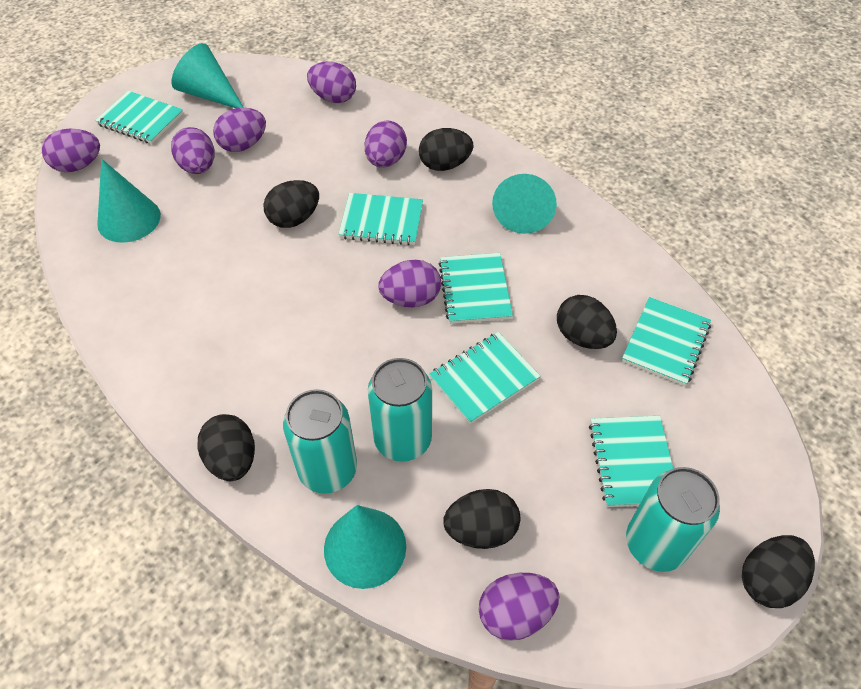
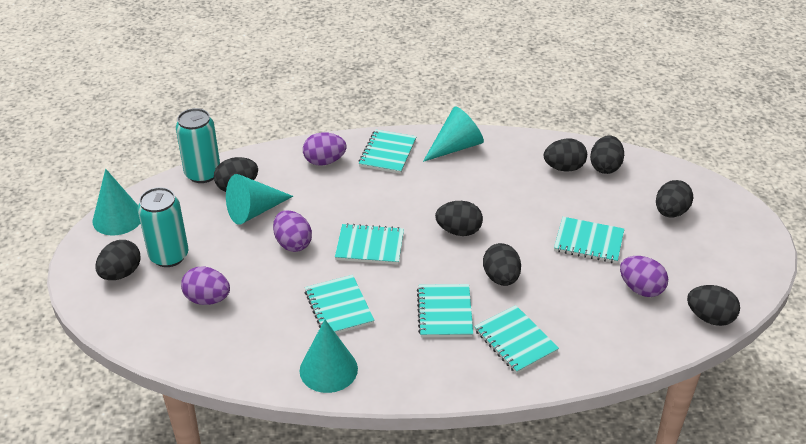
black egg: [197,414,255,481] [263,180,319,228] [419,128,473,171] [443,489,520,549] [557,295,617,349] [742,535,815,608] = 6 -> [95,240,141,280] [214,157,258,192] [435,201,483,236] [483,243,521,286] [544,138,587,172] [590,135,624,174] [656,180,693,217] [687,285,740,326] = 8
purple egg: [42,128,100,172] [171,127,215,174] [213,108,266,152] [307,61,356,103] [365,121,407,168] [378,260,441,307] [479,573,559,641] = 7 -> [181,266,230,305] [273,210,312,252] [303,132,347,166] [620,256,668,297] = 4
turquoise can: [283,389,357,494] [368,358,432,462] [626,467,720,572] = 3 -> [138,187,188,267] [176,108,220,183] = 2

